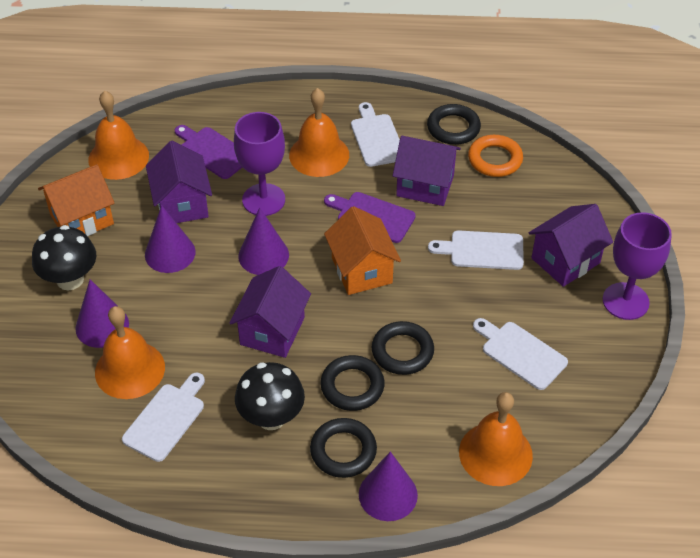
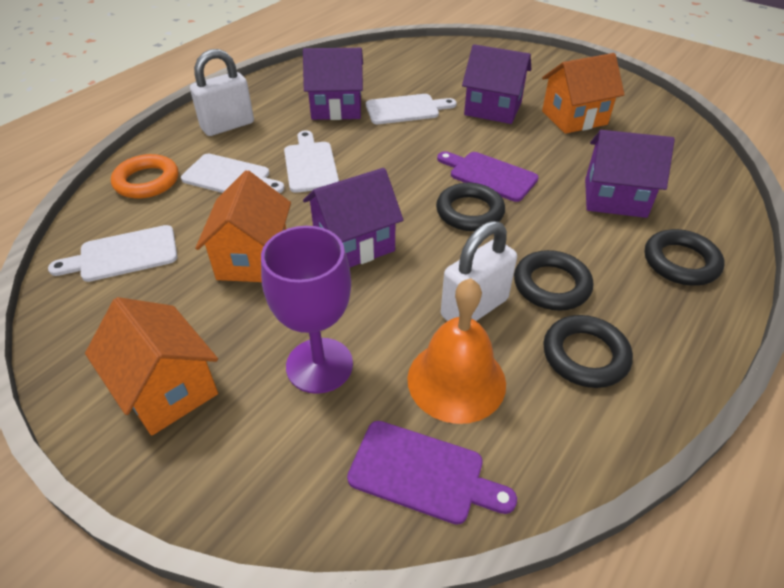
black mushroom: [32,225,96,290] [235,362,305,430] = 2 -> none = 0
orange bell: [88,91,149,180] [95,306,165,399] [289,88,349,177] [459,392,533,486] = 4 -> [407,278,506,424] = 1
orange house: [38,164,115,236] [324,206,401,295] = 2 -> [85,297,218,436] [195,170,291,282] [542,53,625,134] = 3
purple cone: [76,279,129,348] [145,205,196,273] [238,208,289,275] [359,452,418,521] = 4 -> none = 0
purple goblet: [234,112,285,216] [603,212,672,320] = 2 -> [261,226,353,394] = 1
white padlock: none = 0 -> [190,49,254,136] [441,221,517,321] = 2

